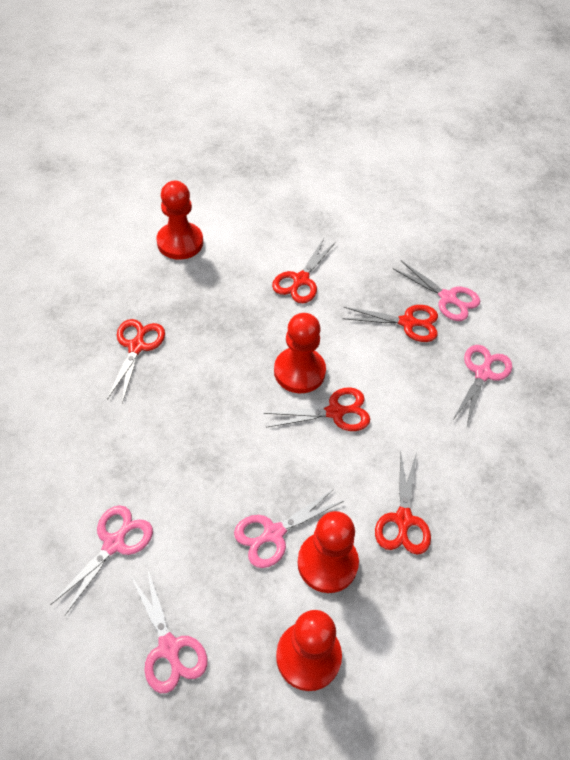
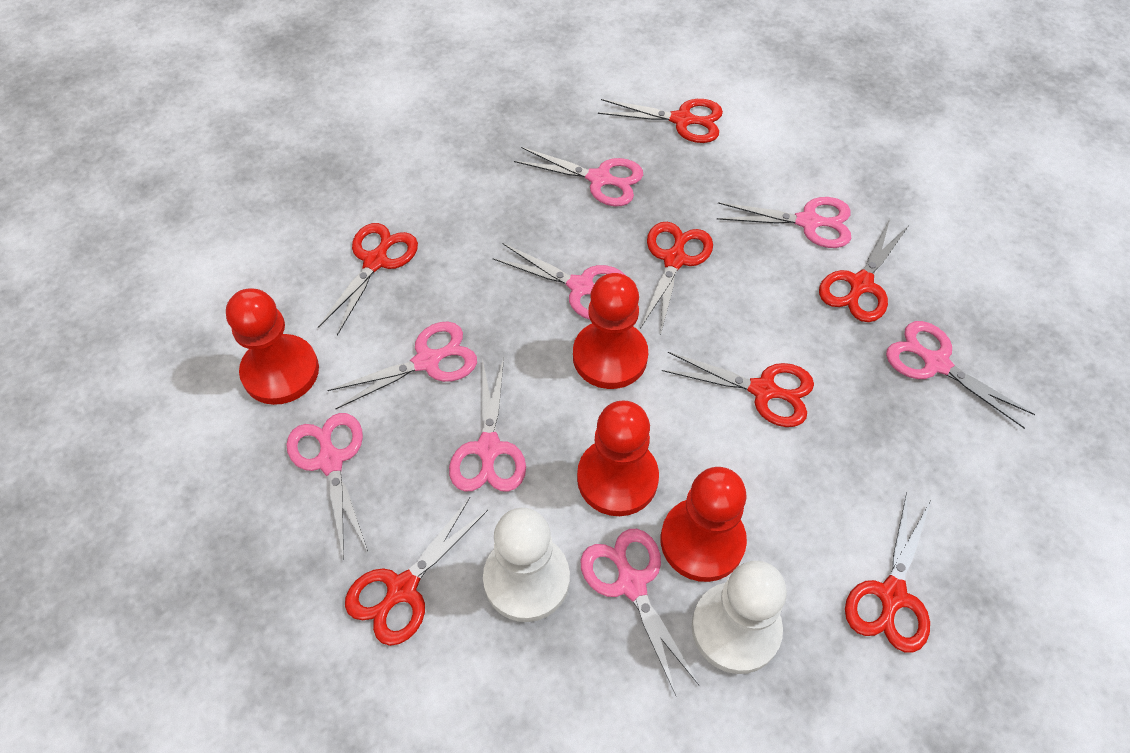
pink scissors: [50,505,153,615] [131,568,207,693] [234,489,344,568] [393,261,480,321] [454,345,512,426] = 5 -> [286,413,368,560] [327,322,477,409] [449,358,526,492] [493,243,625,320] [514,147,643,206] [580,529,699,695] [717,197,851,248] [886,321,1035,429] = 8
red scissors: [107,319,165,403] [264,387,370,431] [272,238,336,303] [342,305,438,342] [375,450,431,555] = 5 -> [318,223,418,335] [345,497,488,646] [598,99,723,143] [640,222,713,332] [662,352,814,427] [819,219,908,322] [845,492,931,653] = 7
white pawn: none = 0 -> [483,508,570,622] [691,561,787,674] = 2

